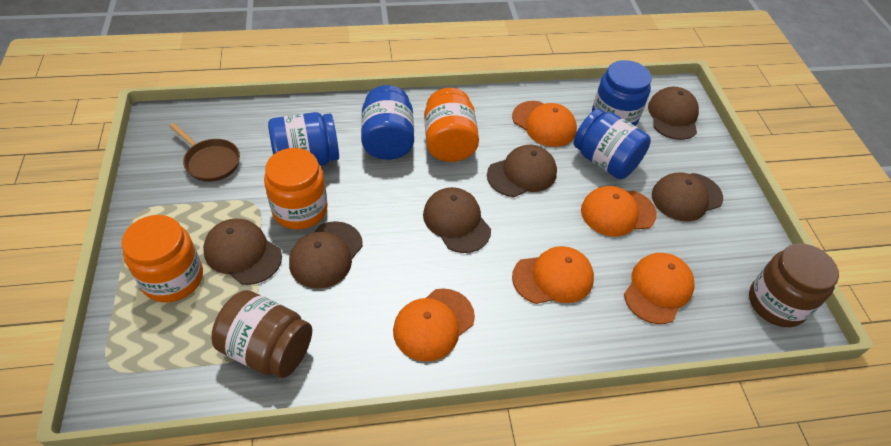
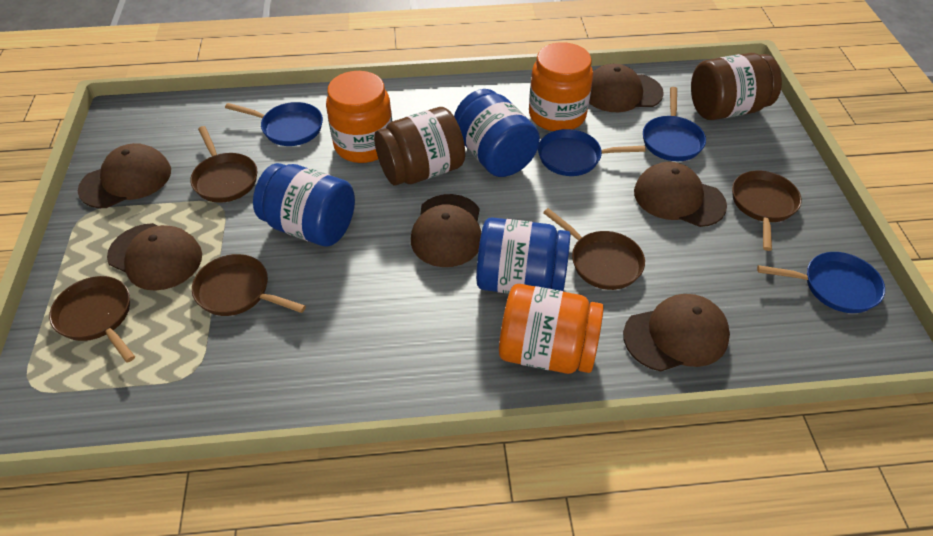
blue jar: [268,112,339,166] [361,85,414,160] [574,109,651,179] [592,60,651,126] = 4 -> [253,163,355,247] [454,89,540,177] [476,217,570,294] = 3
blue pan: none = 0 -> [225,102,323,146] [538,129,646,176] [643,87,706,161] [757,252,885,313] = 4
brown pan: [169,123,240,182] = 1 -> [49,276,135,363] [190,126,257,203] [192,254,306,316] [543,208,645,290] [732,171,802,251] = 5
orange cap: [393,288,475,362] [512,101,577,147] [512,246,594,304] [581,186,657,236] [624,253,695,324] = 5 -> none = 0

